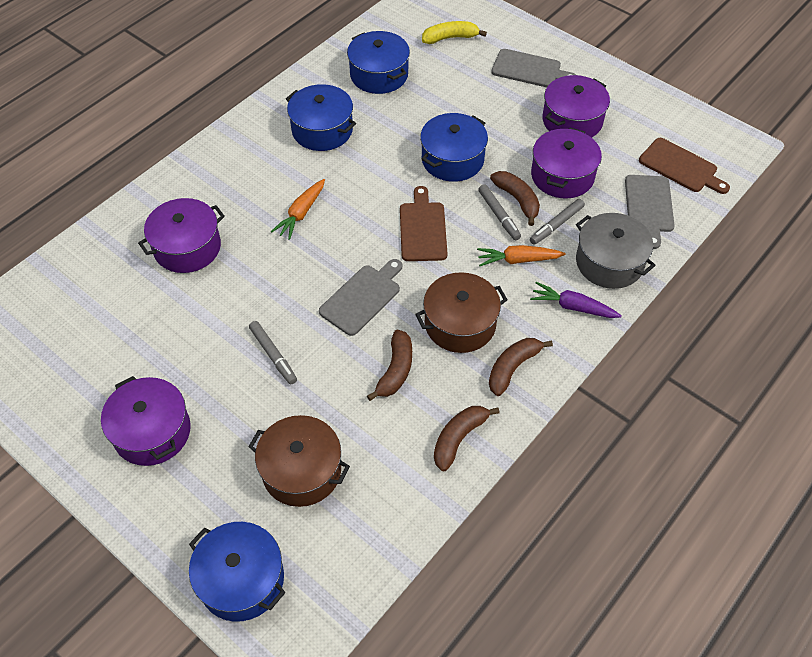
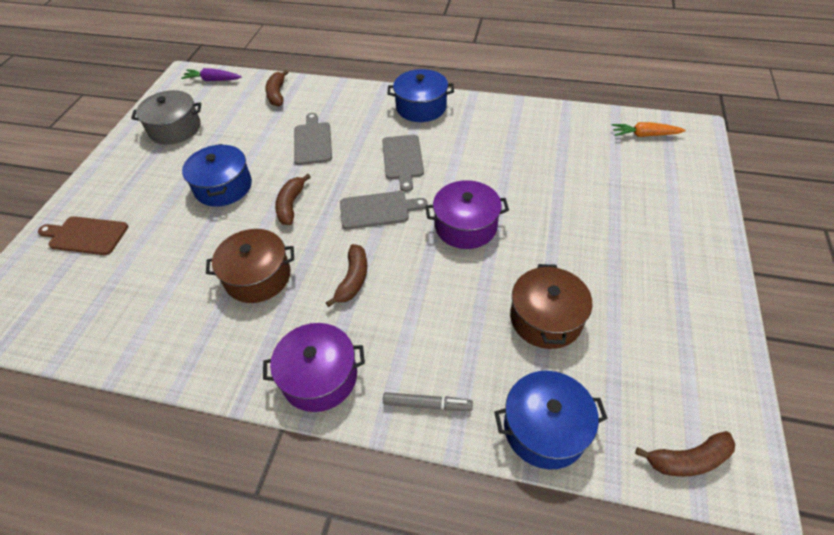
blue pot: [189,522,285,622] [286,84,356,151] [347,31,410,94] [420,113,488,182] = 4 -> [182,144,252,207] [387,69,454,122] [494,371,608,469] = 3
brown cutting board: [400,186,447,261] [639,138,730,194] = 2 -> [38,216,128,255] = 1
grey marker: [249,321,297,384] [478,184,521,240] [530,199,585,245] = 3 -> [383,392,473,411] = 1
orange carrot: [271,179,325,240] [477,245,566,266] = 2 -> [612,122,686,137] = 1
purple pot: [101,376,191,466] [138,198,225,273] [531,128,602,199] [543,75,610,138] = 4 -> [263,323,365,412] [425,180,509,249] = 2
yellow banana: [422,21,487,44] = 1 -> none = 0

